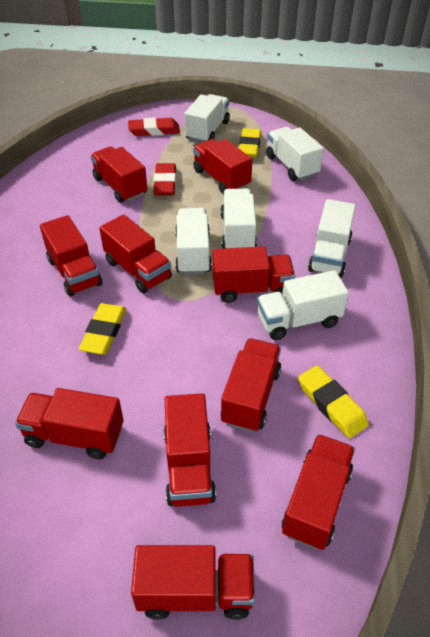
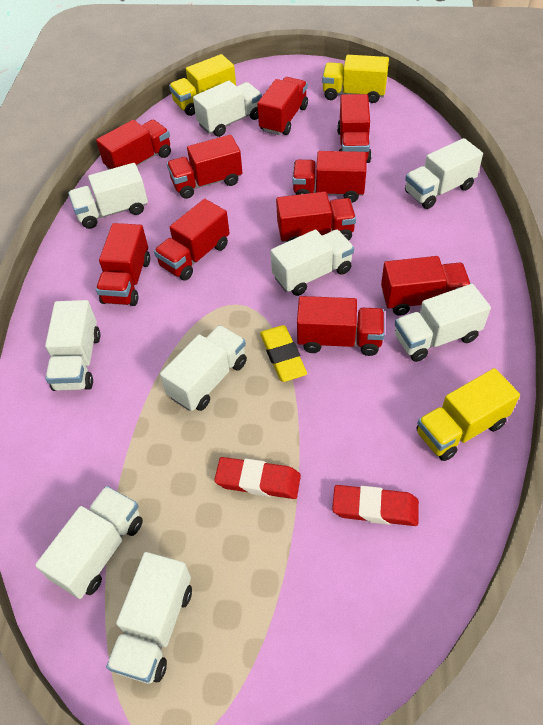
white truck: [175,208,212,275] [184,94,230,143] [221,189,257,249] [257,270,349,340] [266,127,324,181] [308,199,356,278] = 6 -> [35,486,143,599] [45,300,100,391] [68,163,148,229] [106,552,192,684] [160,325,247,411] [193,81,262,137] [270,229,354,296] [395,284,491,362] [405,138,483,209] = 9
yellow eraser: [79,303,126,354] [239,128,261,158] [298,365,369,438] = 3 -> [260,325,307,382] = 1
yellow truck: none = 0 -> [169,54,236,116] [322,55,389,103] [416,368,520,461] = 3

